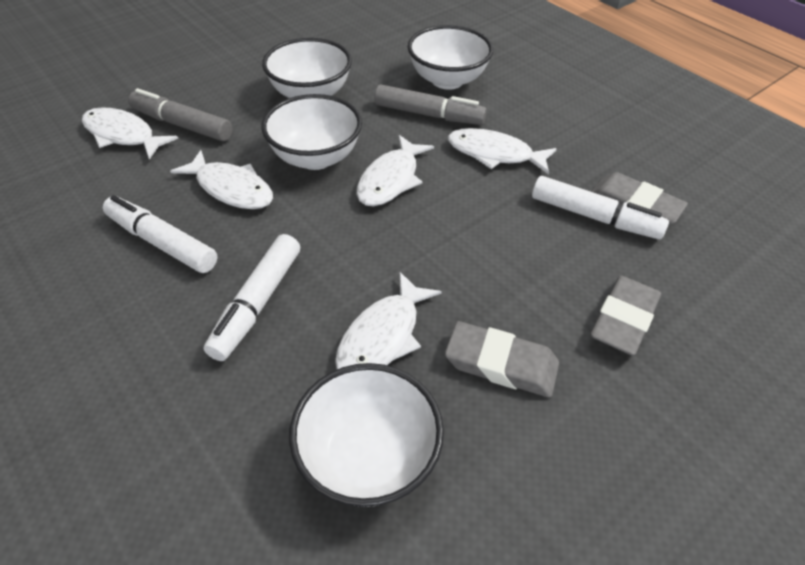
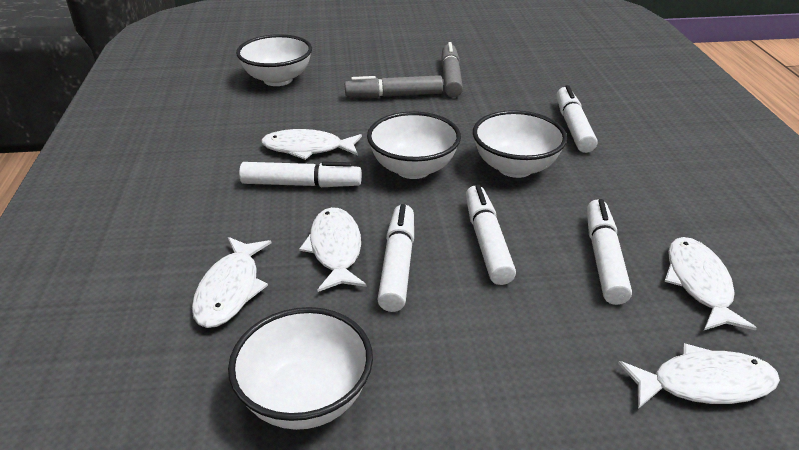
grey eraser: [445,321,559,398] [590,172,688,225] [590,276,661,356] = 3 -> none = 0
white marker: [103,195,218,273] [204,234,300,361] [532,176,669,239] = 3 -> [239,161,362,187] [377,204,414,312] [466,185,516,285] [556,85,598,153] [587,199,632,305] = 5

